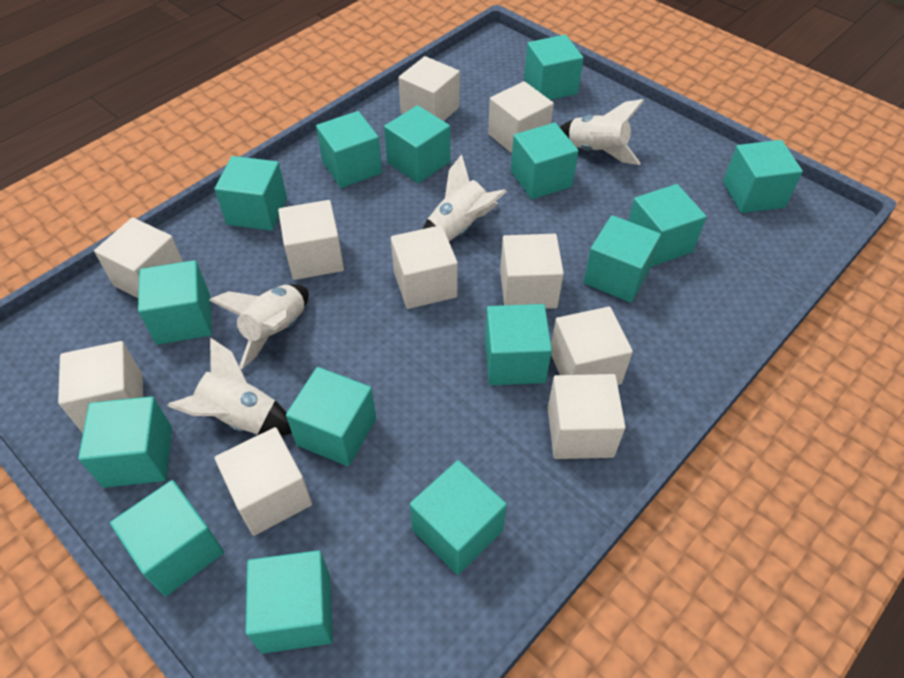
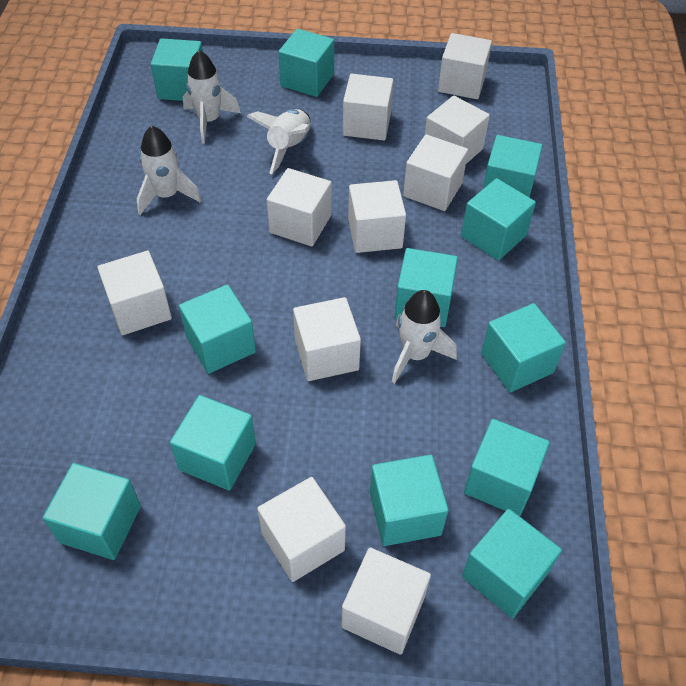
turquoise cube: [78,396,172,488] [110,480,224,596] [138,260,212,345] [214,156,287,231] [245,550,333,654] [286,367,376,466] [316,111,382,188] [384,105,450,183] [410,460,507,575] [485,304,552,385] [511,123,578,199] [524,35,584,100] [583,215,661,303] [628,184,706,266] [723,140,803,213] = 15 -> [43,463,141,560] [151,38,203,101] [170,395,256,491] [179,284,256,374] [278,29,334,97] [370,455,449,546] [394,248,458,327] [461,178,536,260] [462,509,562,618] [464,419,550,516] [481,303,566,392] [483,135,543,198] = 12

